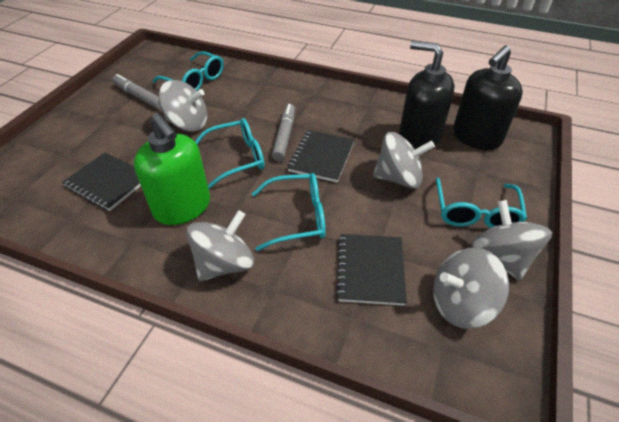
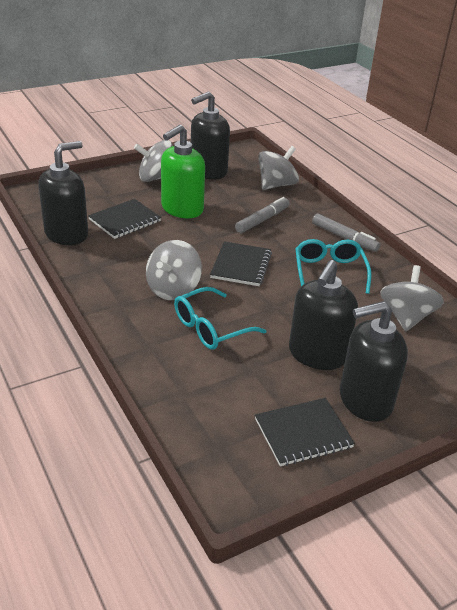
black soap dispenser: [399,41,454,149] [453,45,523,150] = 2 -> [38,141,88,245] [191,91,230,179] [289,260,358,370] [340,301,408,422] = 4
grey spinning top: [158,80,208,132] [186,210,254,281] [373,132,435,189] [433,248,509,329] [472,200,553,281] = 5 -> [134,140,173,182] [146,240,202,300] [258,146,299,190] [380,265,444,331] = 4
turquoise glasses: [152,51,224,91] [195,118,265,189] [252,173,326,251] [436,177,527,228] = 4 -> [174,287,266,350] [295,239,371,294] = 2

